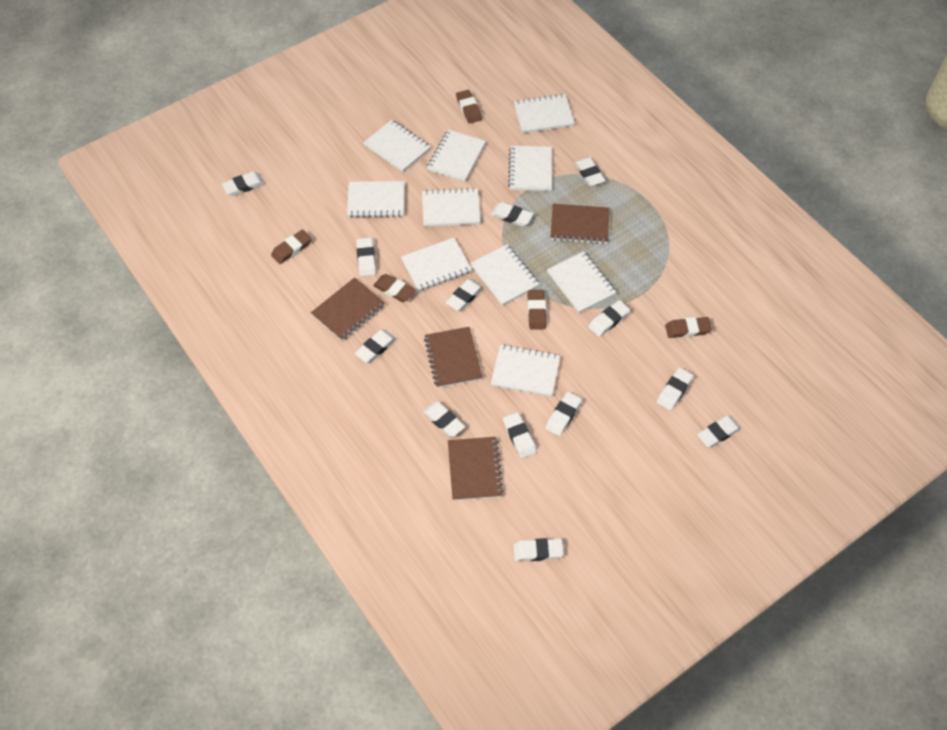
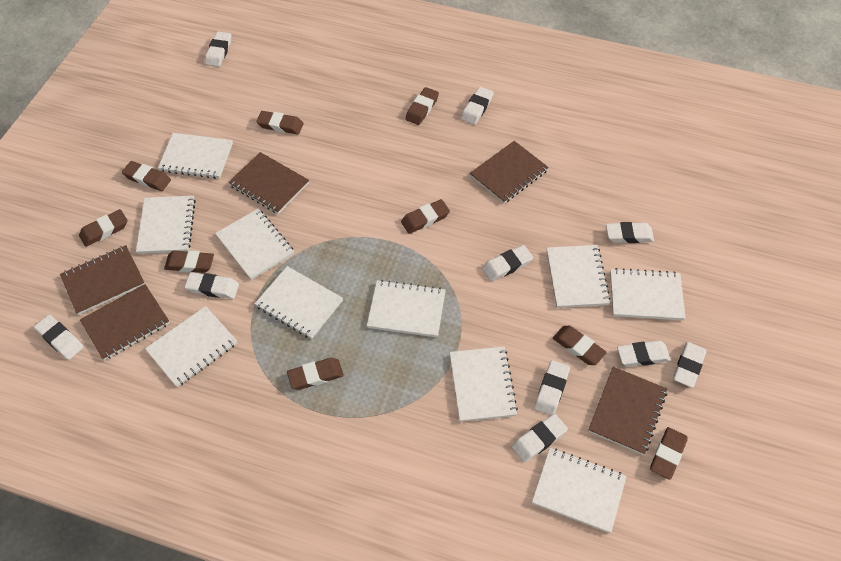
brown eraser: [271,229,312,264] [373,274,415,302] [456,90,482,124] [528,290,546,330] [665,317,712,338] = 5 -> [79,209,127,247] [122,161,171,191] [164,251,214,273] [256,111,303,135] [287,358,344,390] [401,199,450,234] [405,87,439,125] [553,326,607,365] [650,427,688,480] = 9
brown notebook: [311,277,385,341] [424,327,483,388] [448,437,504,501] [550,204,609,244] = 4 -> [60,245,144,315] [80,284,170,360] [228,152,309,214] [470,141,549,204] [588,367,667,455] = 5
white eraser: [222,172,265,196] [355,330,396,363] [356,238,376,276] [423,402,465,437] [446,279,483,311] [491,202,533,226] [503,412,537,458] [513,538,563,561] [545,392,582,436] [575,157,605,186] [588,300,630,337] [657,368,693,410] [697,415,741,448] = 13 -> [34,315,84,360] [185,272,239,299] [205,32,231,67] [461,87,494,125] [482,245,533,281] [512,414,568,463] [534,360,570,415] [606,222,654,243] [617,341,671,367] [673,342,706,388] = 10

